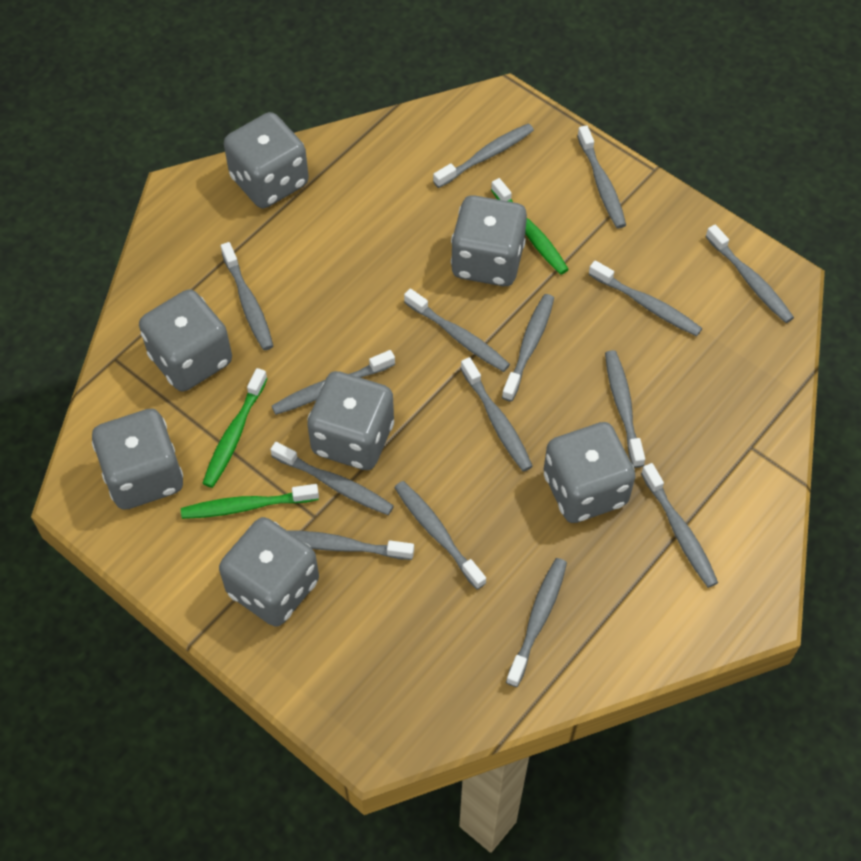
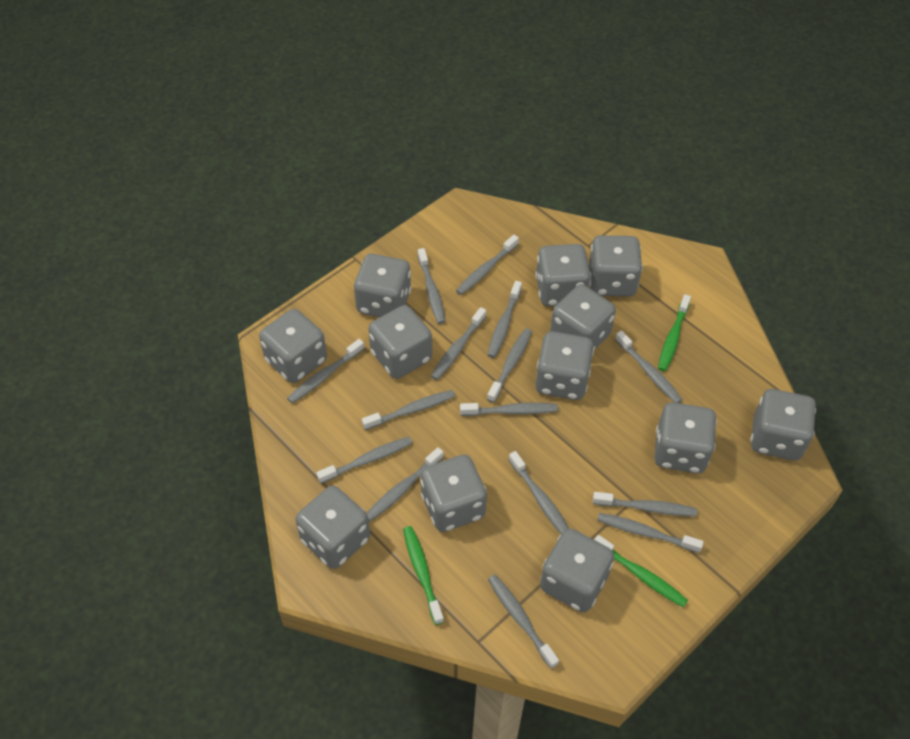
grey dice: [92,409,183,510] [139,289,232,392] [219,517,319,627] [224,112,309,209] [307,371,394,470] [451,195,527,286] [544,422,636,523] = 7 -> [259,309,327,383] [296,485,370,569] [354,254,411,317] [368,305,432,379] [420,455,487,532] [535,331,594,400] [536,244,591,306] [540,529,614,612] [550,285,616,350] [589,235,643,296] [654,402,717,473] [751,389,816,461] = 12

